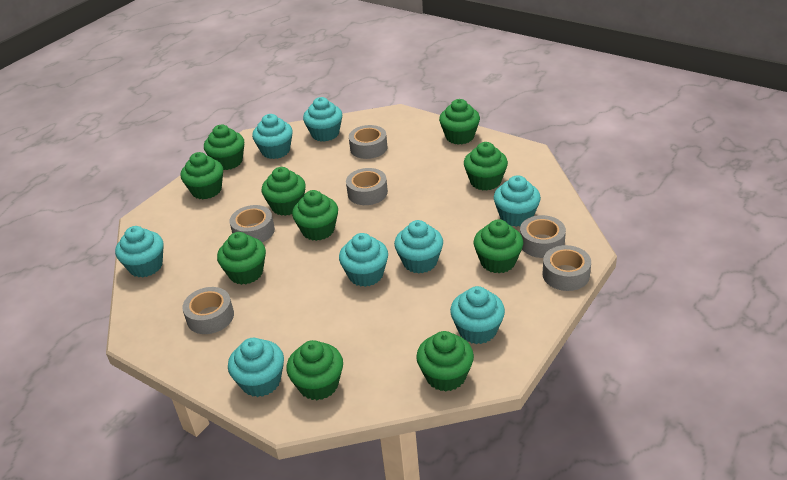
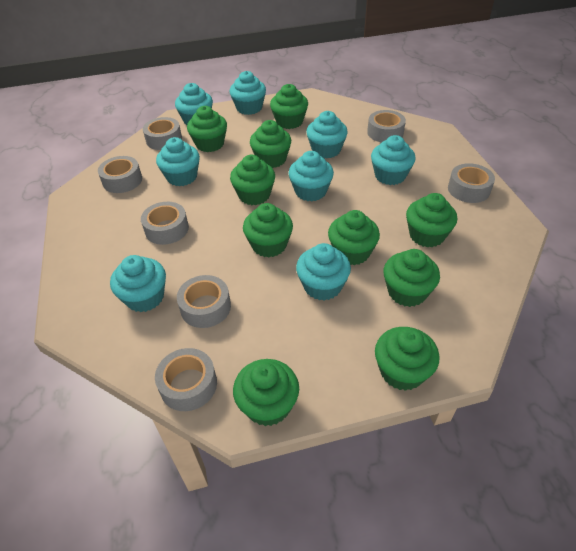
grey tape: [182,287,234,334] [229,205,275,242] [346,168,388,205] [349,125,387,159] [520,215,566,258] [542,245,591,291] = 6 -> [98,156,142,193] [141,202,189,245] [143,117,182,150] [155,348,217,411] [177,275,231,328] [367,110,406,143] [448,163,495,203] = 7

